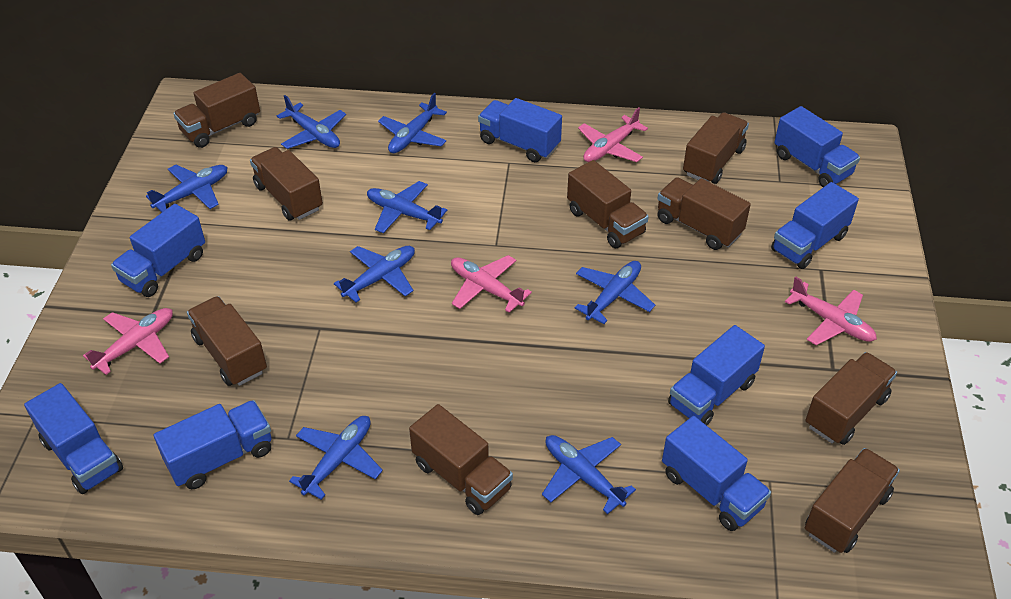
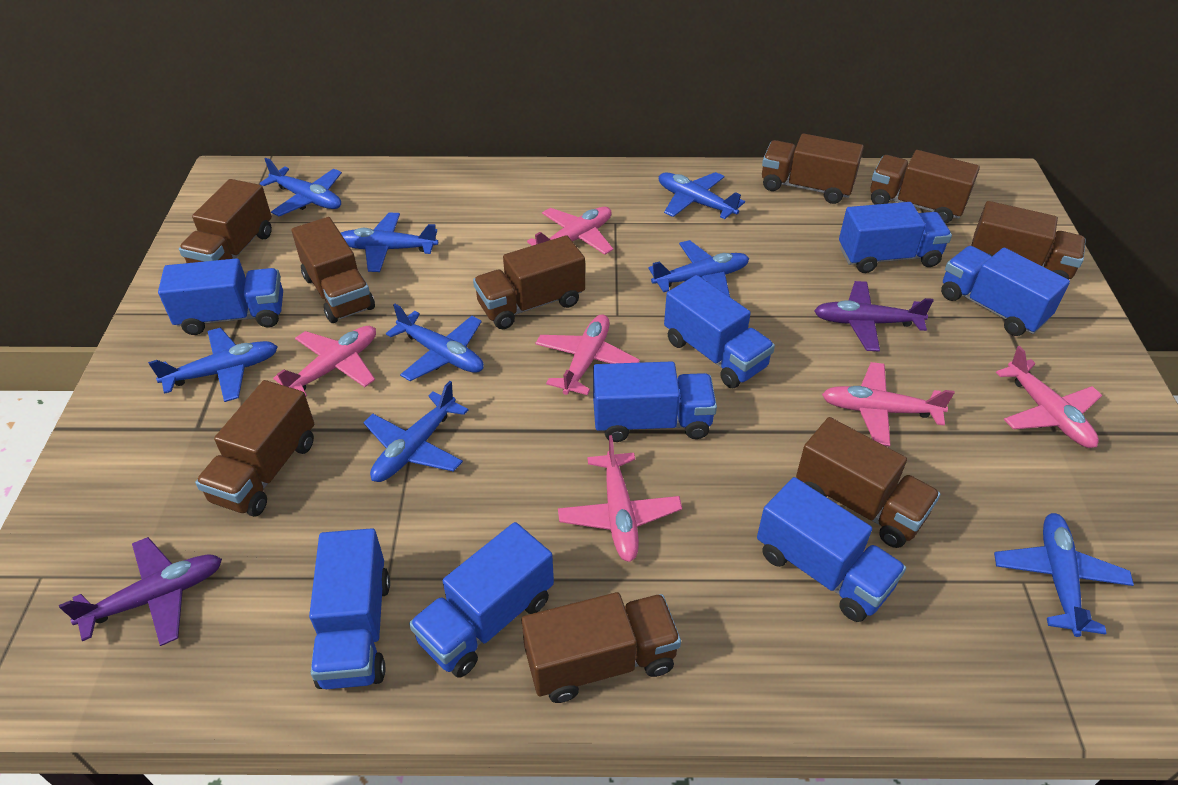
pink plane: [83,308,173,375] [451,255,532,313] [578,107,648,162] [785,276,877,345] = 4 -> [273,326,376,396] [527,207,613,255] [535,314,640,395] [558,435,682,562] [822,362,955,447] [996,346,1102,448] = 6
purple plane: none = 0 -> [59,537,222,646] [814,281,934,352] = 2

